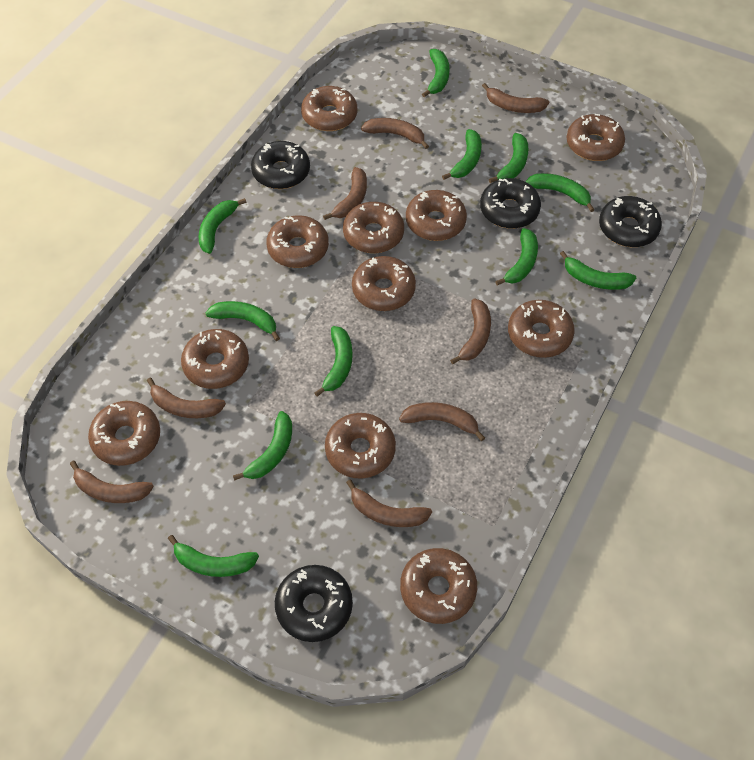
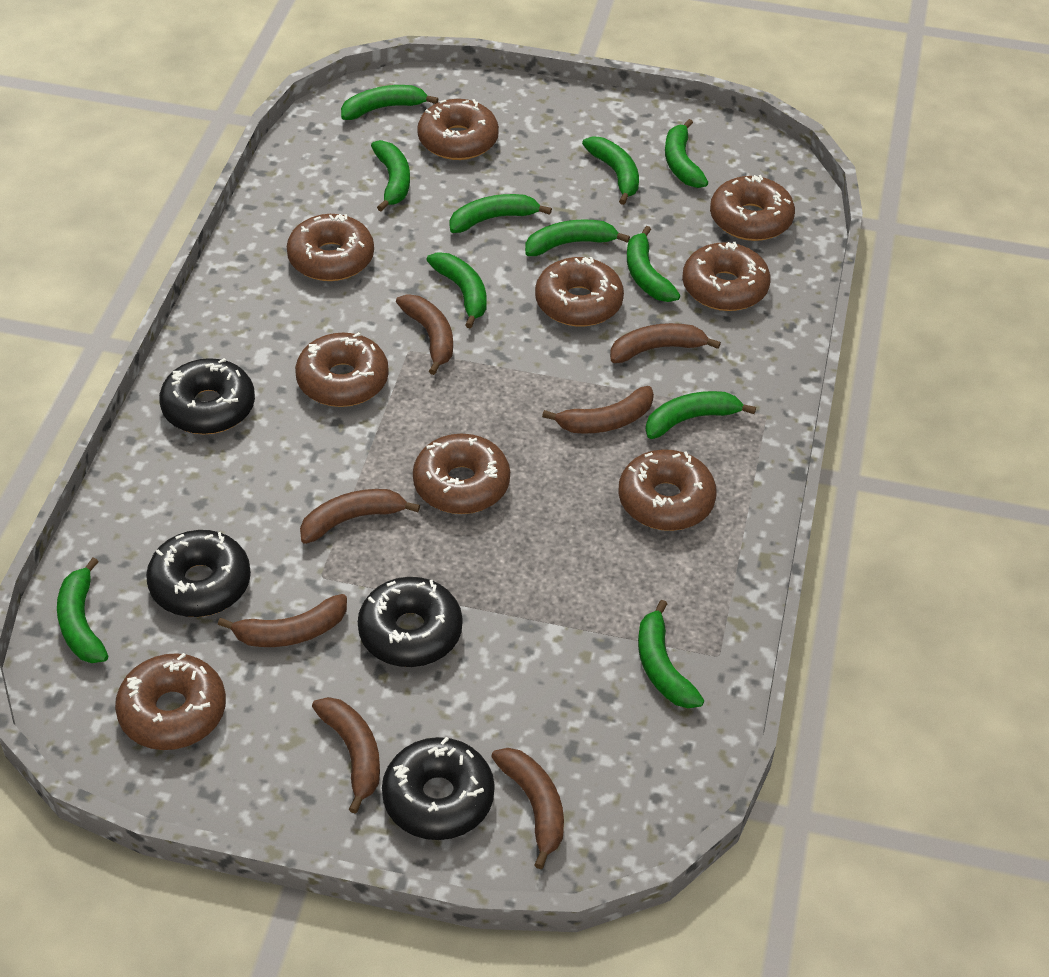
brown banana: [70,461,154,503] [147,378,226,418] [323,167,367,220] [346,480,432,527] [361,118,429,149] [399,402,485,441] [450,298,491,364] [482,83,549,113] = 8 -> [218,594,347,647] [300,489,420,544] [312,697,380,814] [396,294,453,375] [491,748,564,869] [542,386,654,434] [610,323,721,363] = 7
brown donut: [88,401,160,466] [181,329,249,389] [266,215,329,268] [301,86,357,131] [325,413,396,479] [343,202,404,253] [352,256,416,311] [400,548,477,624] [406,190,467,241] [508,300,575,358] [567,114,625,161] = 11 -> [115,653,226,750] [287,214,374,281] [295,332,389,407] [413,434,510,514] [417,99,499,160] [535,257,624,327] [619,449,717,531] [682,242,771,311] [710,175,795,241] = 9

